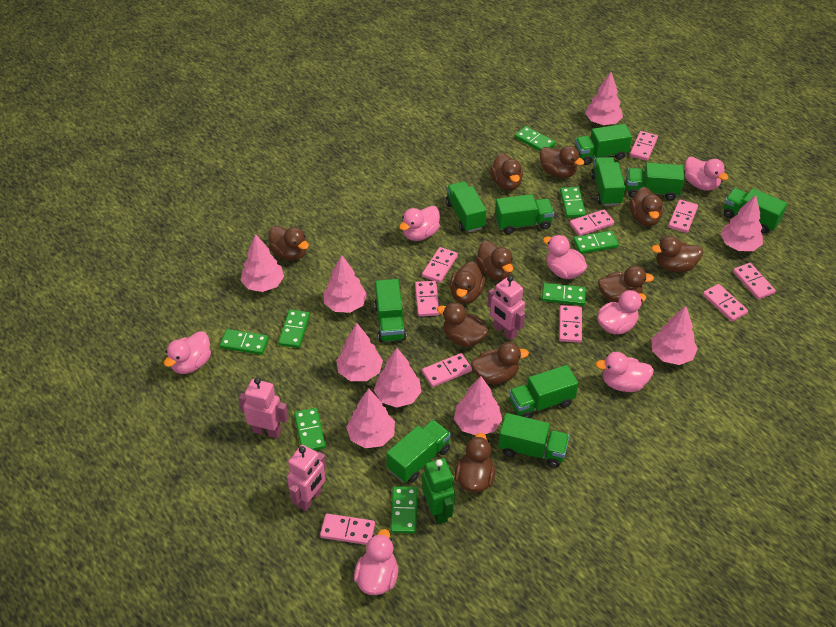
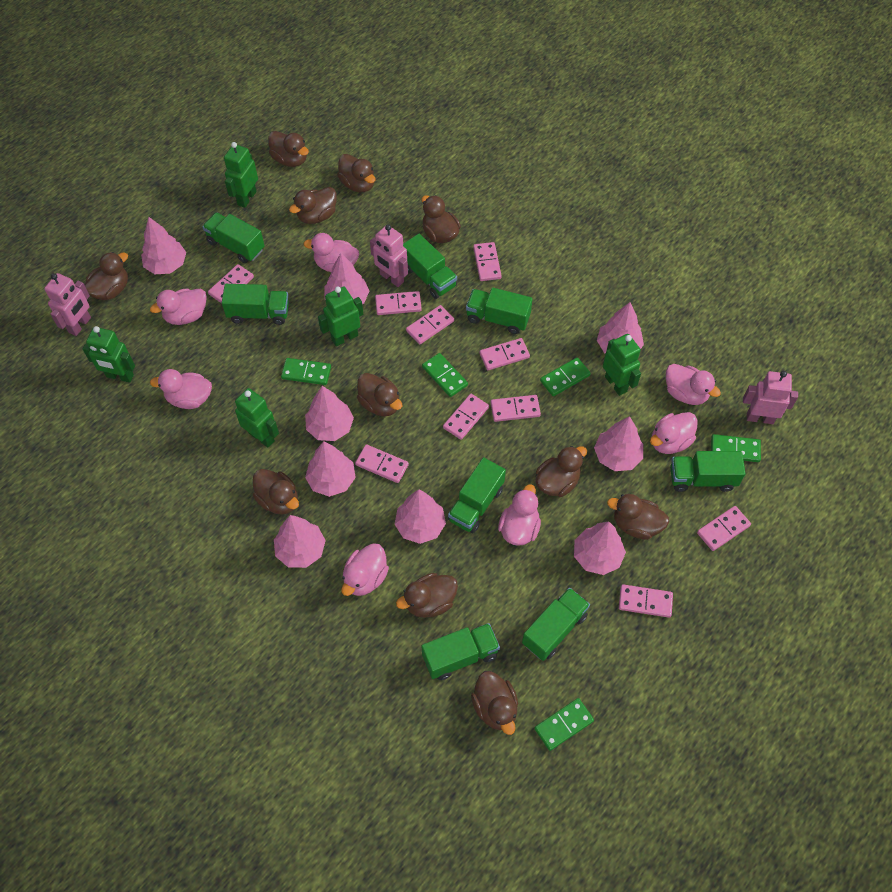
green domino: [220,329,269,355] [278,310,310,348] [294,408,326,450] [390,486,418,534] [515,126,555,151] [542,283,586,306] [560,187,586,218] [573,231,619,254] = 8 -> [281,358,331,385] [422,353,468,397] [534,698,594,751] [540,357,591,396] [711,434,761,462] = 5
green robot: [422,458,455,524] = 1 -> [83,326,135,383] [224,142,258,208] [235,388,279,448] [318,286,363,346] [603,334,641,396] = 5
green truck: [374,279,406,342] [386,420,451,483] [446,181,486,233] [495,194,554,234] [498,413,570,468] [509,365,579,418] [575,124,632,165] [591,157,625,206] [626,163,685,200] [724,188,787,234] = 10 -> [202,212,264,263] [222,284,289,325] [403,234,457,299] [422,623,500,680] [448,457,506,533] [466,288,532,334] [522,588,590,661] [670,451,746,492] = 8

